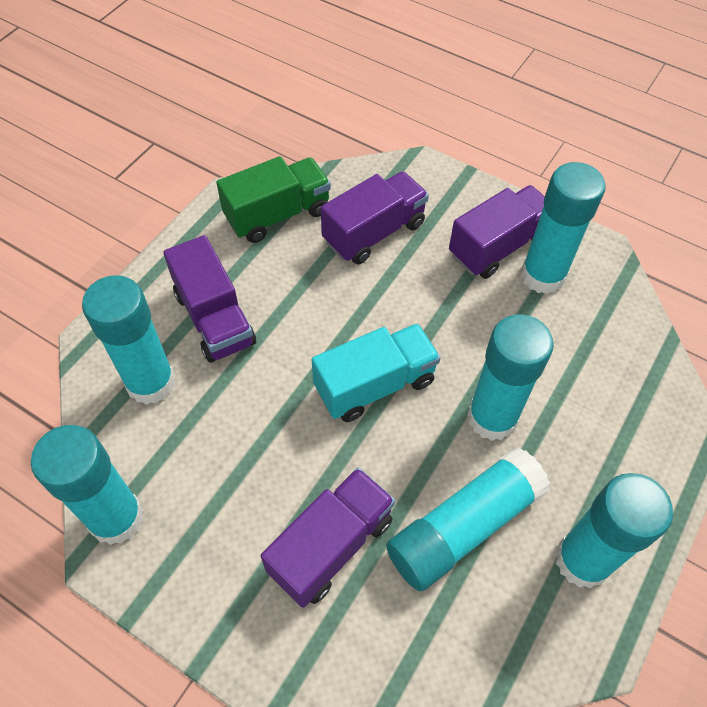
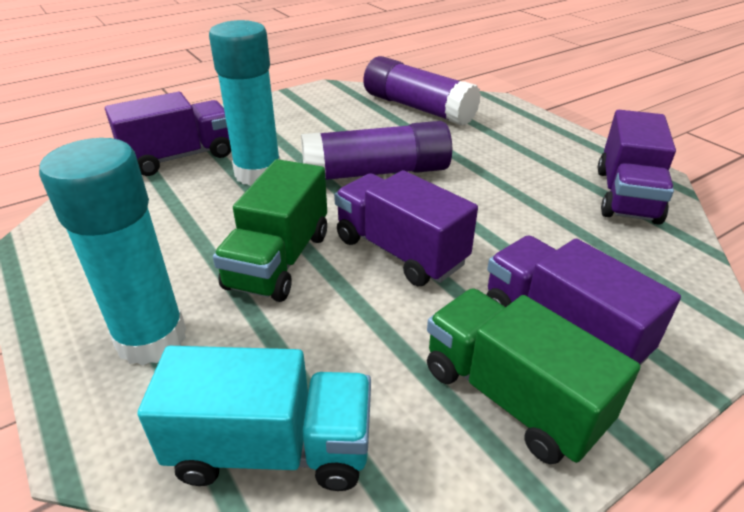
green truck: [216,156,331,243] = 1 -> [213,159,327,302] [427,288,640,464] = 2
purple glue stick: none = 0 -> [301,121,452,180] [363,56,481,126] = 2
turquoise glue stick: [31,425,143,545] [82,275,175,405] [386,447,550,591] [467,314,554,441] [521,162,606,294] [555,473,673,588] = 6 -> [39,138,186,366] [209,20,280,186] = 2

